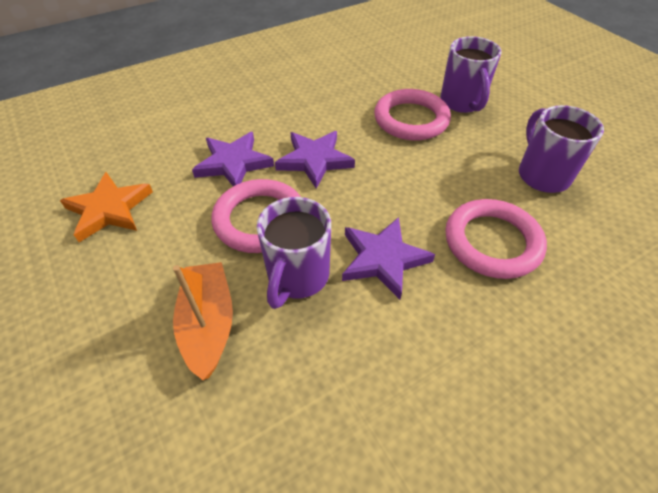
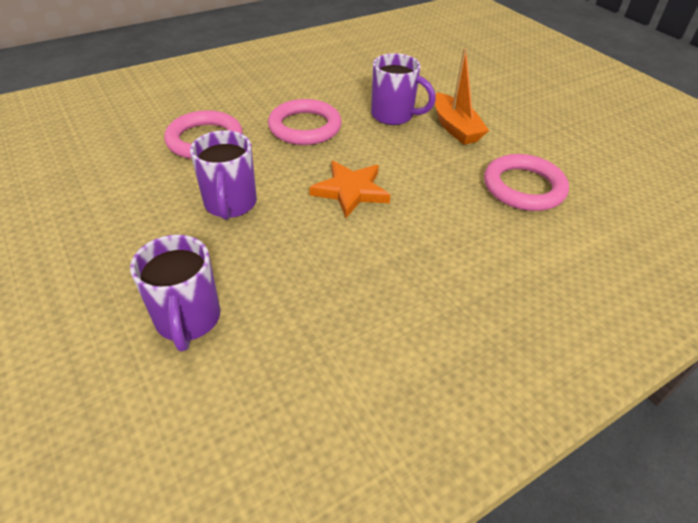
purple star: [192,132,274,186] [275,131,355,189] [342,217,435,300] = 3 -> none = 0

